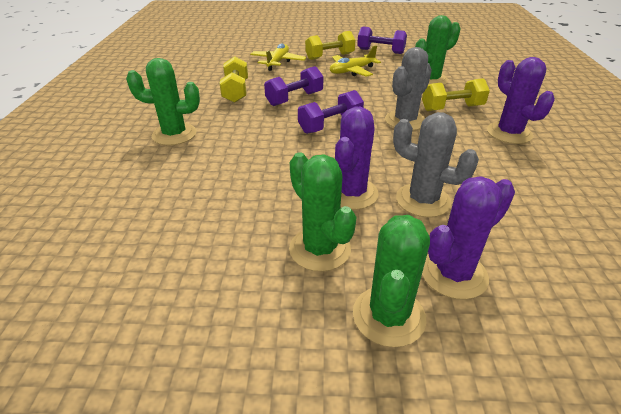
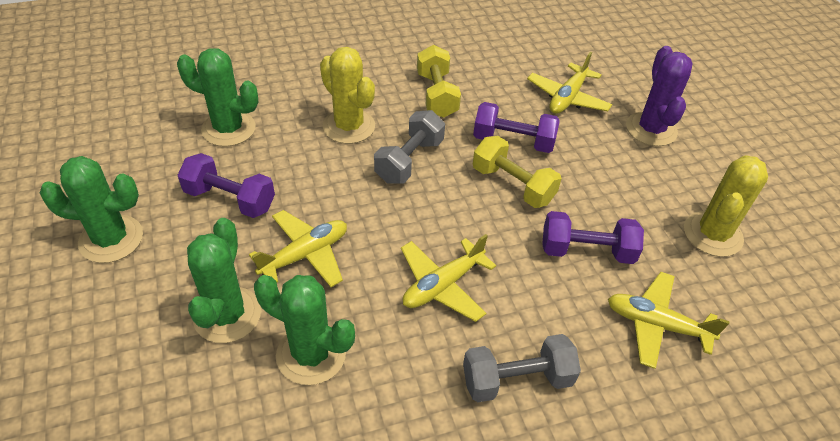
grey cactus: [385,47,432,130] [393,112,479,217] = 2 -> none = 0
grey dumbbell: none = 0 -> [374,110,445,183] [463,334,581,402] = 2
purple cactus: [335,107,379,210] [422,177,515,300] [487,57,555,144] = 3 -> [626,46,693,146] = 1
yellow cactus: none = 0 -> [320,47,375,144] [684,155,768,257] = 2
yellow dumbbell: [220,56,248,103] [305,31,355,60] [422,78,490,111] = 3 -> [417,45,461,118] [473,136,562,208] = 2
yellow plane: [250,44,306,71] [330,45,381,77] = 2 -> [249,210,347,287] [401,234,496,322] [527,52,612,114] [608,272,730,369] = 4

